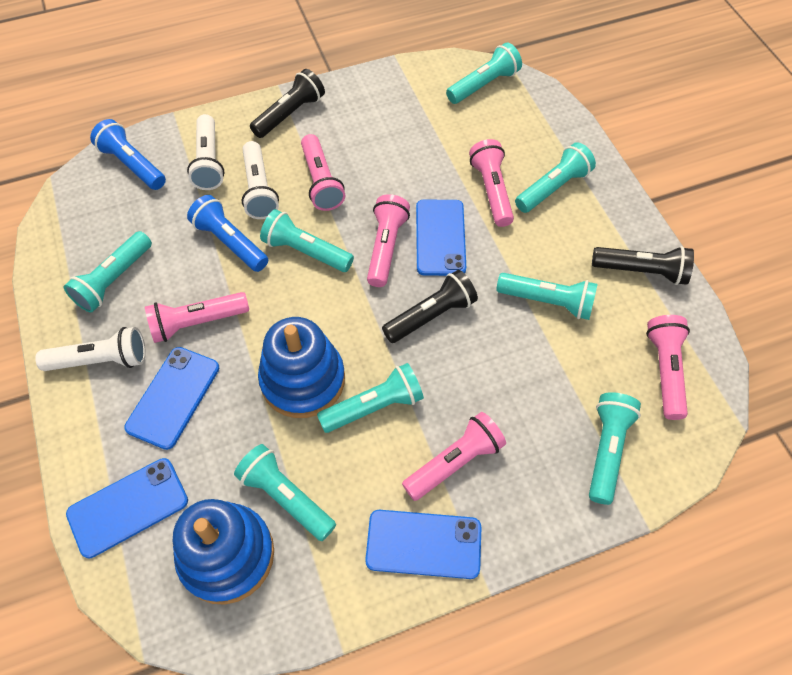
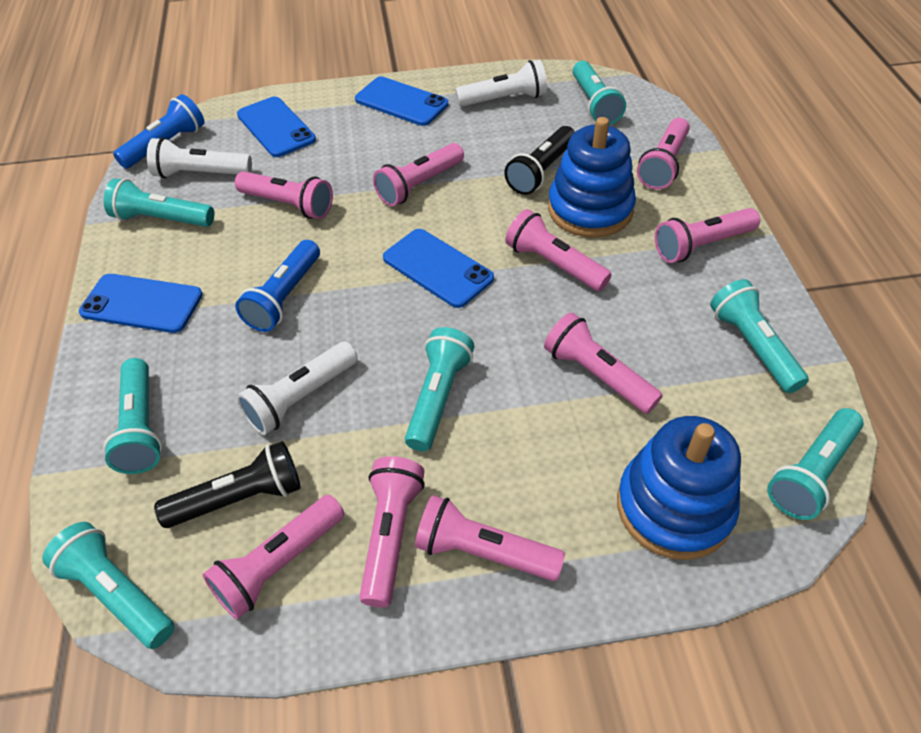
black flashlight: [250,69,325,138] [382,270,478,343] [592,246,694,285] = 3 -> [154,441,301,528] [504,126,575,195] = 2
pink flashlight: [145,292,249,343] [301,134,345,211] [367,194,410,287] [402,412,506,501] [469,139,514,227] [646,315,690,420] = 6 -> [203,495,344,619] [235,171,333,219] [359,456,425,607] [373,143,464,206] [415,495,565,581] [505,209,612,291] [544,312,663,414] [637,118,690,189] [655,208,760,263] = 9
turquoise flashlight: [64,231,152,313] [234,444,336,541] [260,209,354,272] [317,363,424,433] [446,43,522,104] [496,273,598,320] [515,142,596,213] [589,392,641,505] = 8 -> [42,522,175,649] [103,358,162,474] [104,178,214,227] [405,327,474,451] [573,61,626,125] [710,279,809,393] [767,408,864,520] = 7

